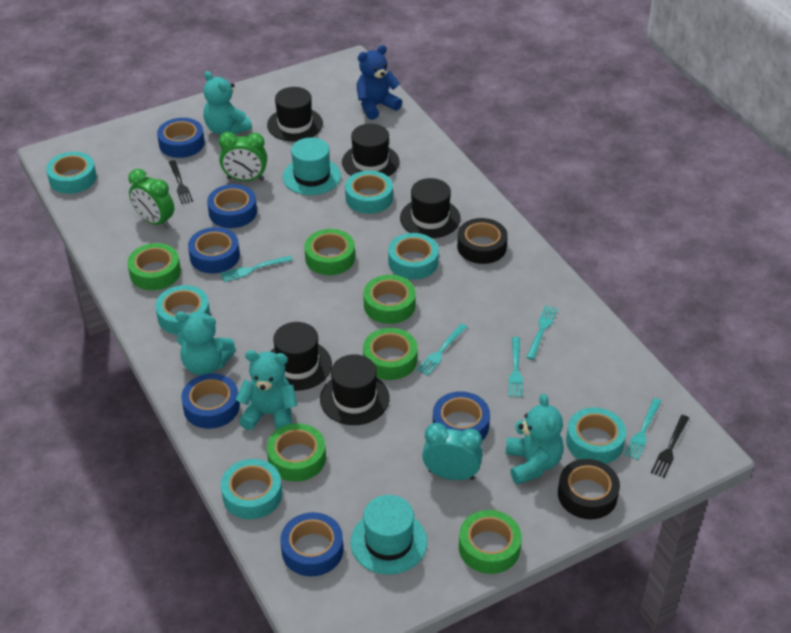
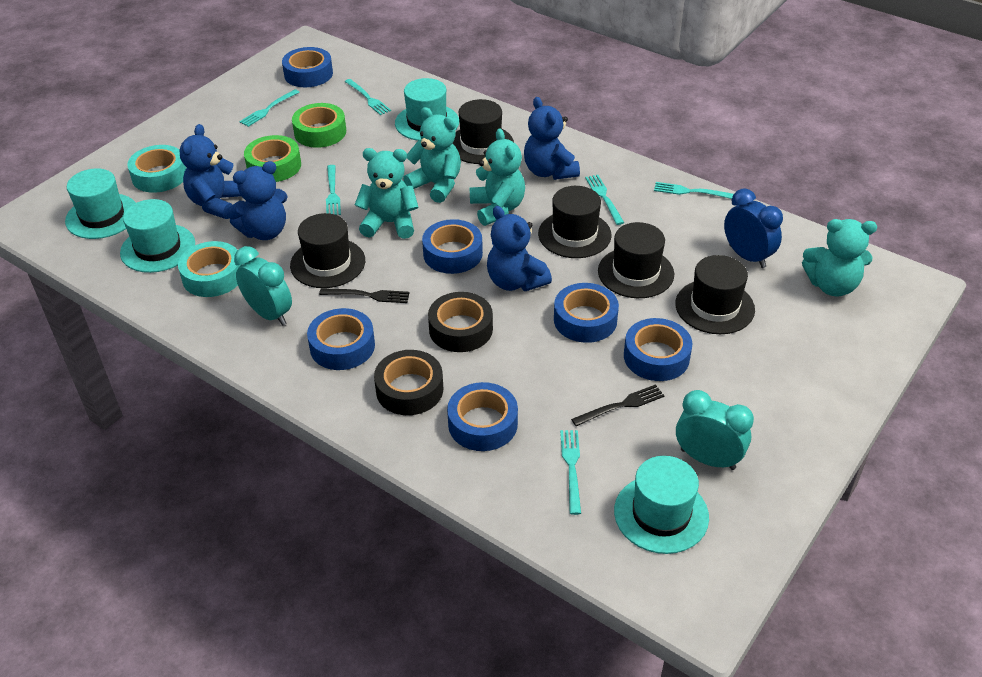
blue clock: none = 0 -> [724,188,783,268] = 1
blue teddy bear: [356,45,402,120] = 1 -> [180,124,241,219] [226,161,288,240] [487,206,552,291] [524,97,580,180] = 4
green clock: [128,169,174,228] [219,132,267,181] = 2 -> none = 0
green tape: [127,243,181,290] [267,423,326,482] [304,229,355,275] [363,275,416,324] [363,328,418,380] [459,510,522,574] = 6 -> [244,135,301,182] [292,103,346,148] = 2
turquoise clock: [422,423,483,480] = 1 -> [234,246,292,326] [676,390,754,470] = 2
turquoise fork: [220,255,293,282] [416,323,467,376] [509,337,523,397] [526,305,558,360] [624,398,662,460] = 5 -> [239,89,299,127] [326,165,341,215] [345,79,391,115] [560,430,581,515] [585,175,624,225] [654,182,734,199] = 6
turquoise hat: [283,138,341,195] [350,495,427,575] = 2 -> [65,168,136,239] [120,199,195,273] [395,78,459,141] [614,456,709,554] = 4
turquoise tape: [46,152,97,194] [155,285,210,335] [221,459,282,519] [345,171,393,214] [388,233,439,280] [566,407,626,464] = 6 -> [127,145,186,193] [178,241,242,297] = 2

